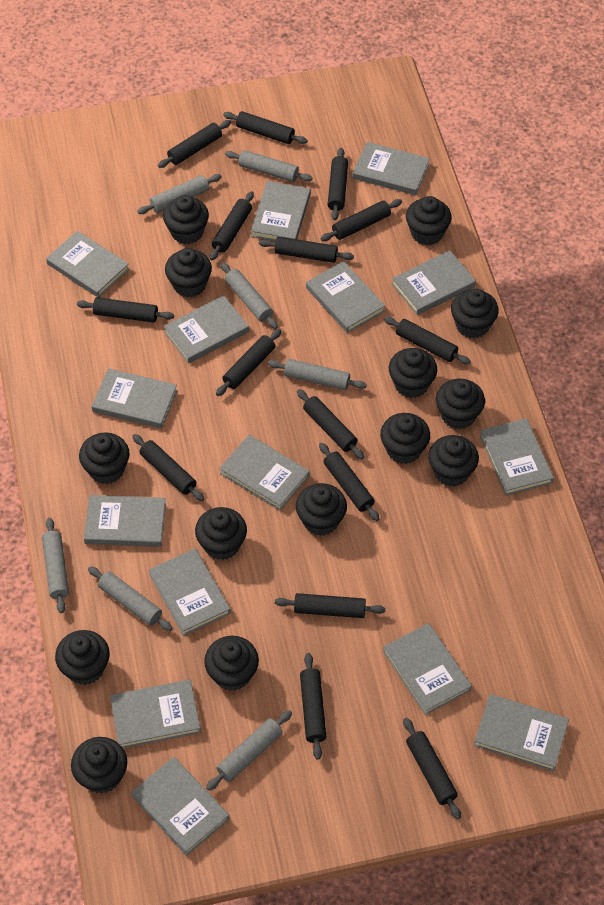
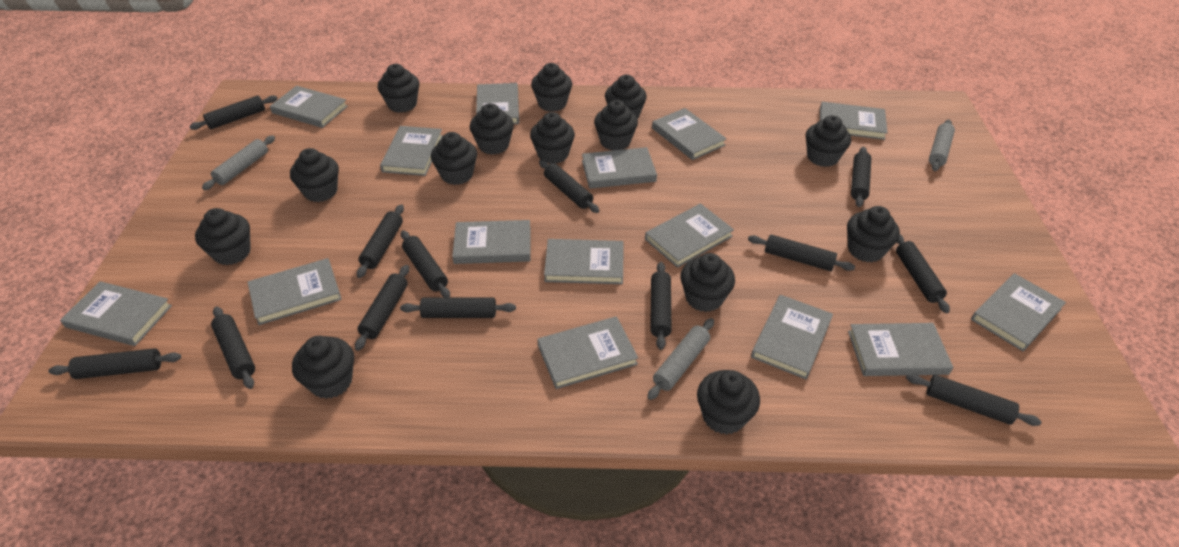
black rolling pin: [77,297,174,323] [132,434,204,501] [158,120,231,168] [210,191,254,260] [216,329,281,396] [223,111,308,144] [259,237,354,263] [275,593,385,618] [297,389,364,459] [300,653,326,760] [319,443,379,521] [321,199,402,241] [328,148,348,220] [384,316,471,365] [403,718,461,820] = 15 -> [49,348,181,379] [189,95,278,130] [211,307,255,389] [355,265,409,351] [357,204,404,278] [400,297,516,318] [401,230,450,298] [539,160,599,213] [650,262,672,350] [748,235,855,271] [851,147,871,207] [896,234,950,313] [906,374,1042,426] = 13
grey rolling pin: [42,518,69,613] [88,566,173,631] [137,174,222,214] [206,710,292,791] [221,262,278,329] [225,150,312,182] [268,359,367,390] = 7 -> [202,135,275,190] [647,318,714,400] [929,119,955,171] = 3

